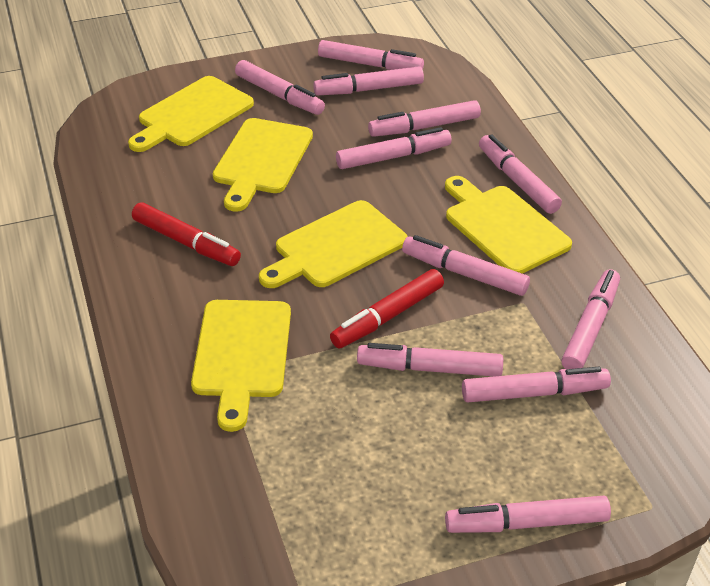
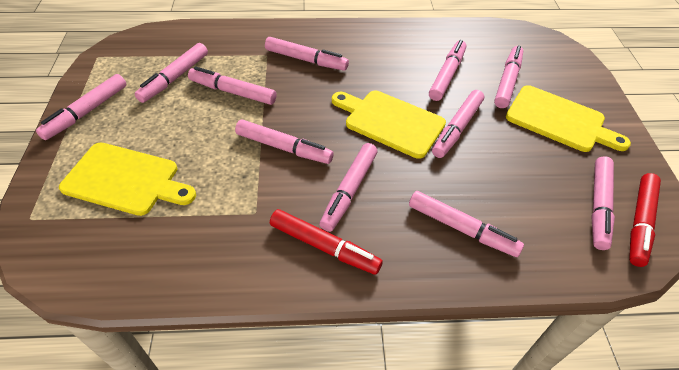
yellow cutting board: [128,76,254,152] [191,300,291,432] [213,118,313,212] [259,200,408,288] [445,176,572,274] = 5 -> [59,142,196,216] [332,90,446,159] [506,85,631,152] = 3

